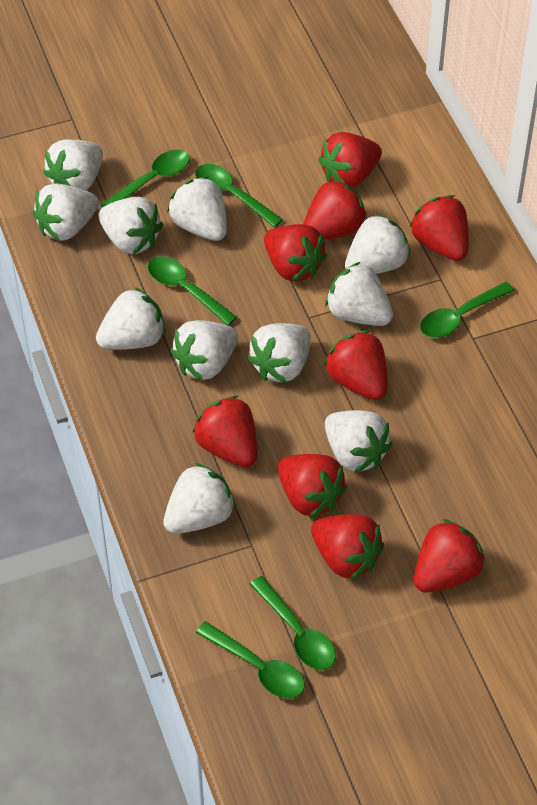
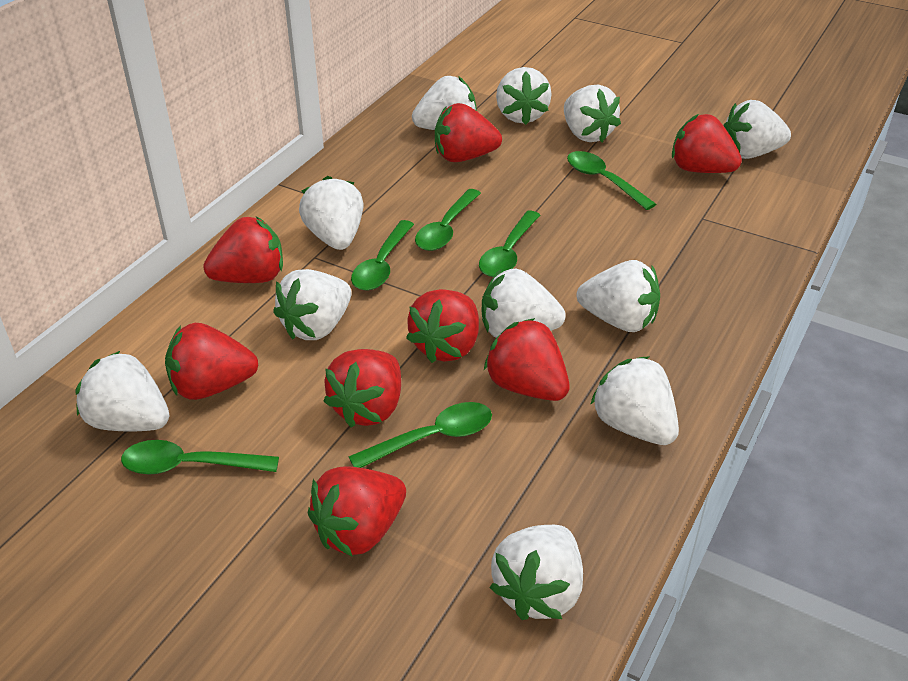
red strawberry: [192,396,257,467] [264,224,327,282] [278,454,347,518] [304,179,367,240] [311,514,384,580] [318,132,382,188] [324,330,387,400] [409,195,469,261] [414,519,485,592] = 9 -> [165,323,258,400] [203,217,283,283] [308,466,406,557] [324,349,401,428] [406,289,479,363] [435,103,502,162] [484,318,570,401] [672,114,742,173] = 8

